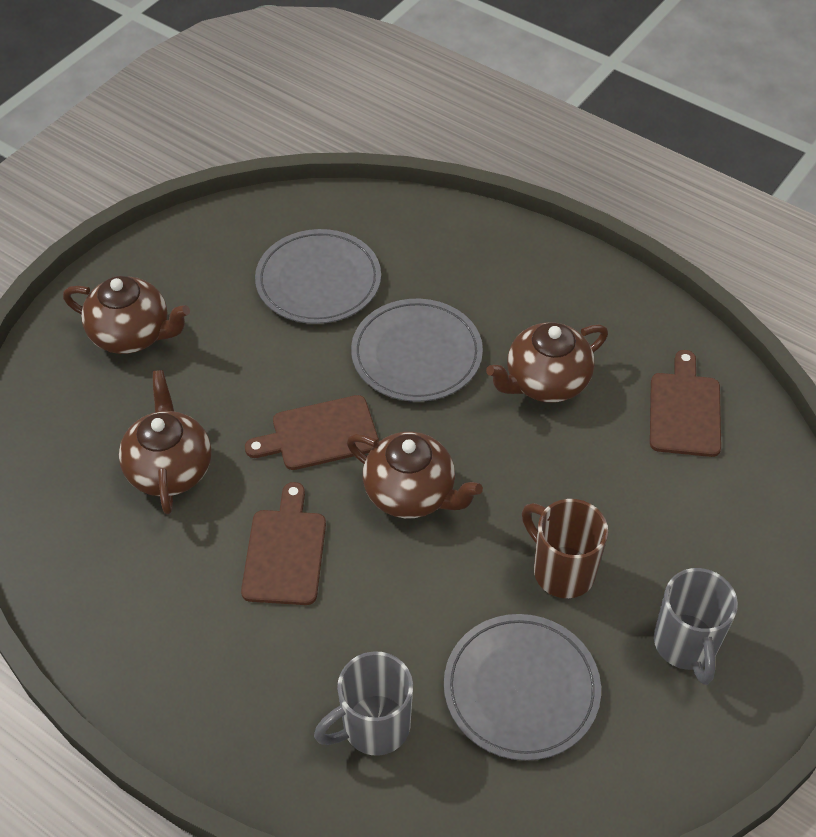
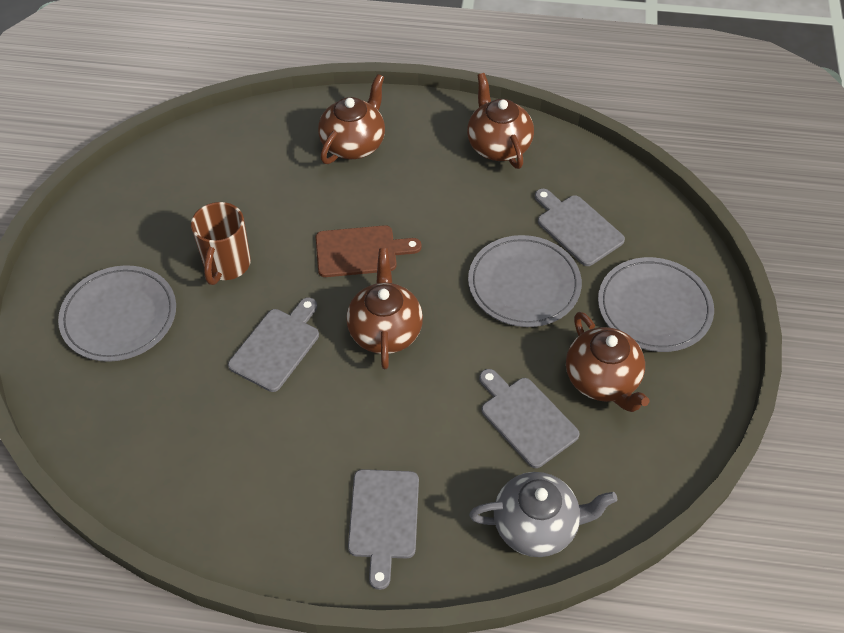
brown cutting board: [241,482,326,605] [245,395,379,470] [650,350,721,457] = 3 -> [316,225,422,277] = 1
grey cutting board: none = 0 -> [228,297,319,392] [348,469,419,590] [479,369,579,468] [535,189,625,266] = 4
grey mug: [314,651,413,756] [654,568,738,685] = 2 -> none = 0
grey teapot: none = 0 -> [469,472,618,557] = 1

